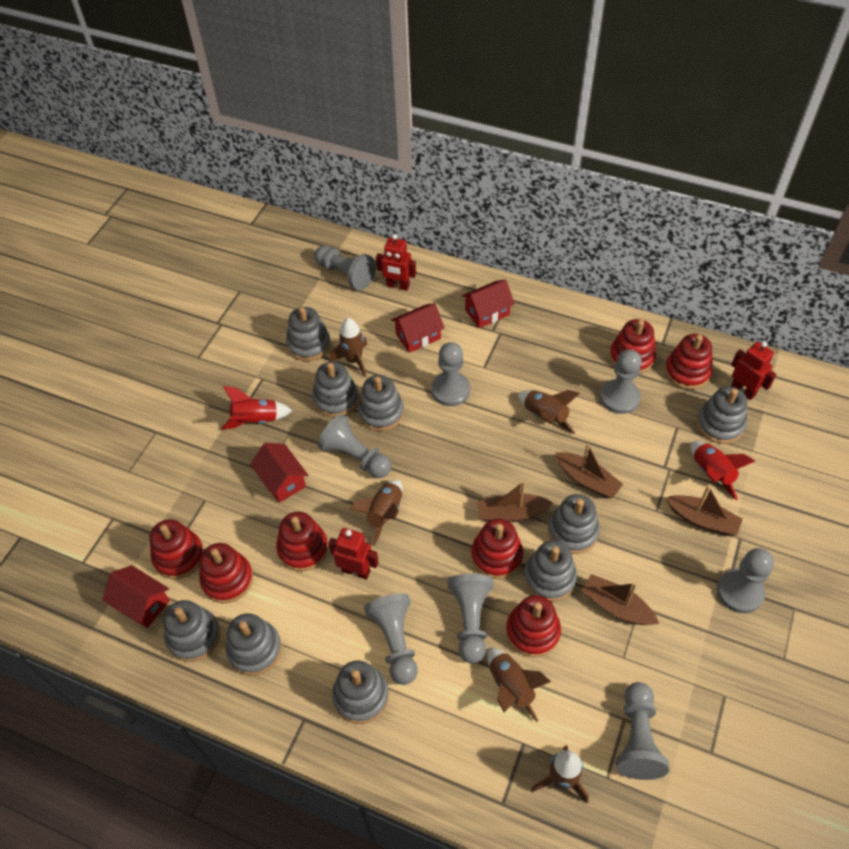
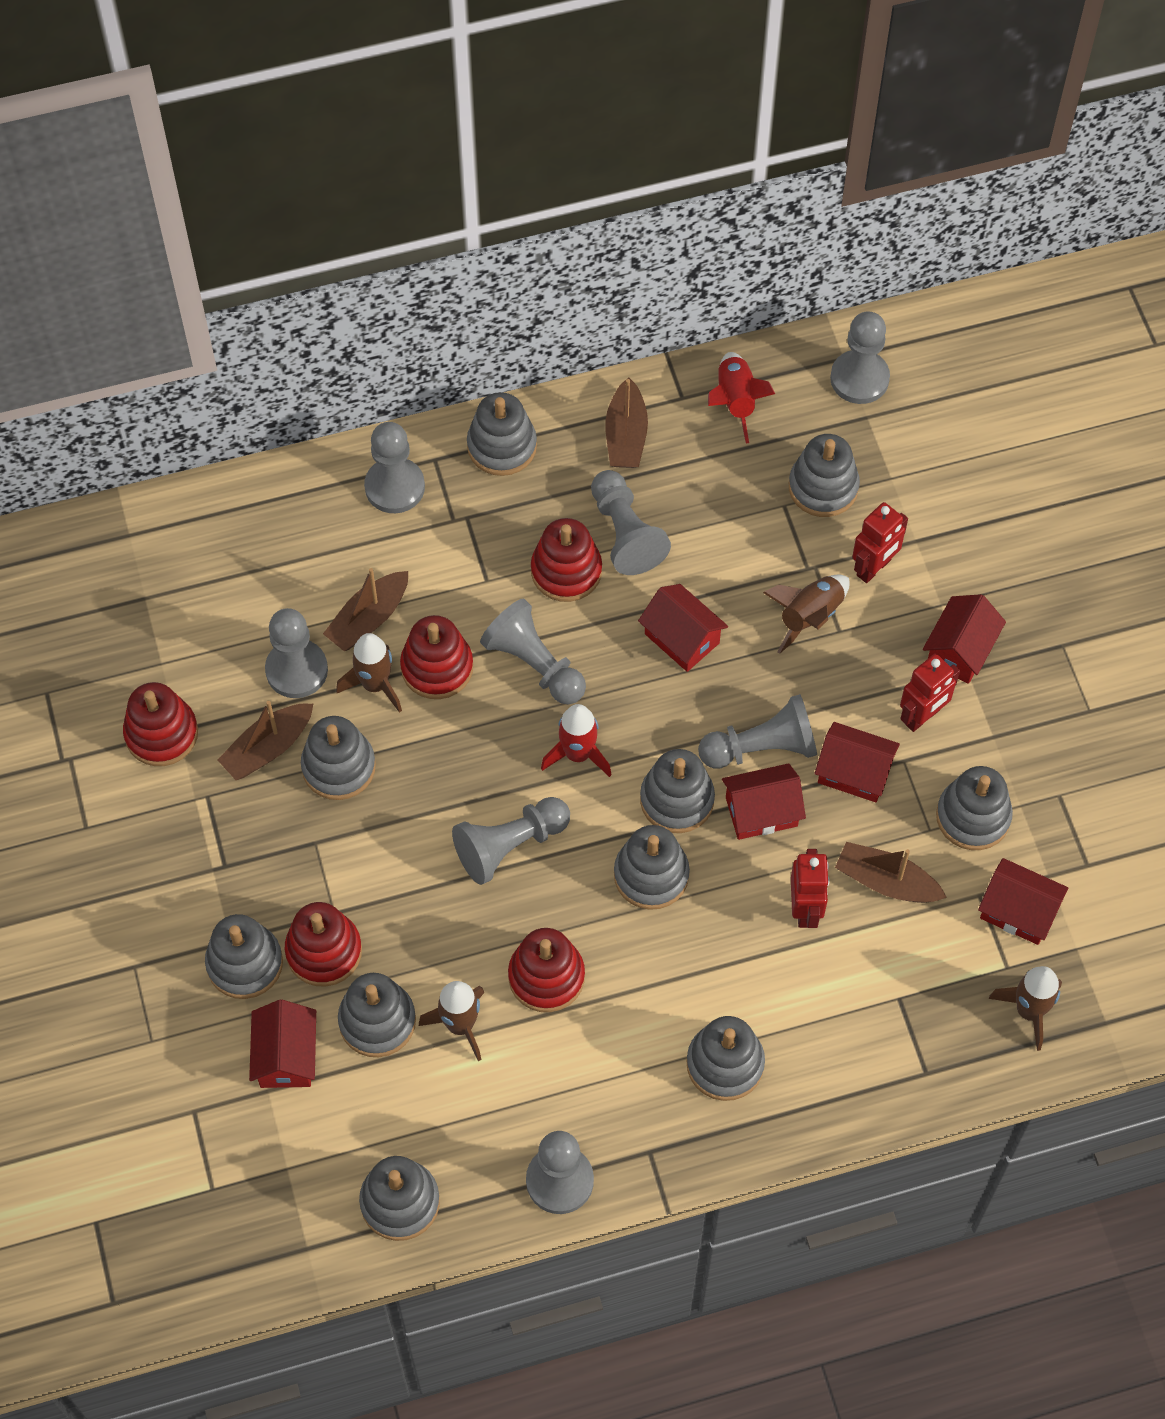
brown rocket: [330,318,368,377] [349,480,402,546] [487,648,551,722] [518,390,580,434] [531,745,589,803] = 5 -> [336,633,402,713] [419,981,484,1061] [763,575,850,654] [989,966,1062,1051] = 4
grey stacking toy: [163,600,221,662] [226,613,282,676] [286,307,331,361] [312,361,359,417] [332,660,389,724] [357,375,404,431] [524,541,577,602] [548,494,600,554] [696,386,747,444] = 9 -> [205,914,283,999] [301,716,376,800] [338,973,416,1057] [359,1156,440,1241] [467,392,537,476] [614,825,690,910] [640,749,715,833] [687,1016,765,1101] [789,434,860,517] [936,766,1013,850] = 10
red house: [102,565,170,628] [250,443,308,503] [391,303,445,353] [462,280,515,328] = 4 -> [249,1000,316,1088] [638,584,728,672] [722,763,806,840] [815,722,900,802] [923,594,1006,684] [978,858,1068,945] = 6
red stacking toy: [150,519,204,579] [199,543,253,603] [276,512,328,572] [471,519,523,579] [506,595,561,657] [609,319,656,374] [665,334,712,390] = 7 -> [123,682,198,766] [285,902,362,987] [400,615,473,699] [508,928,585,1012] [531,518,602,602] = 5

